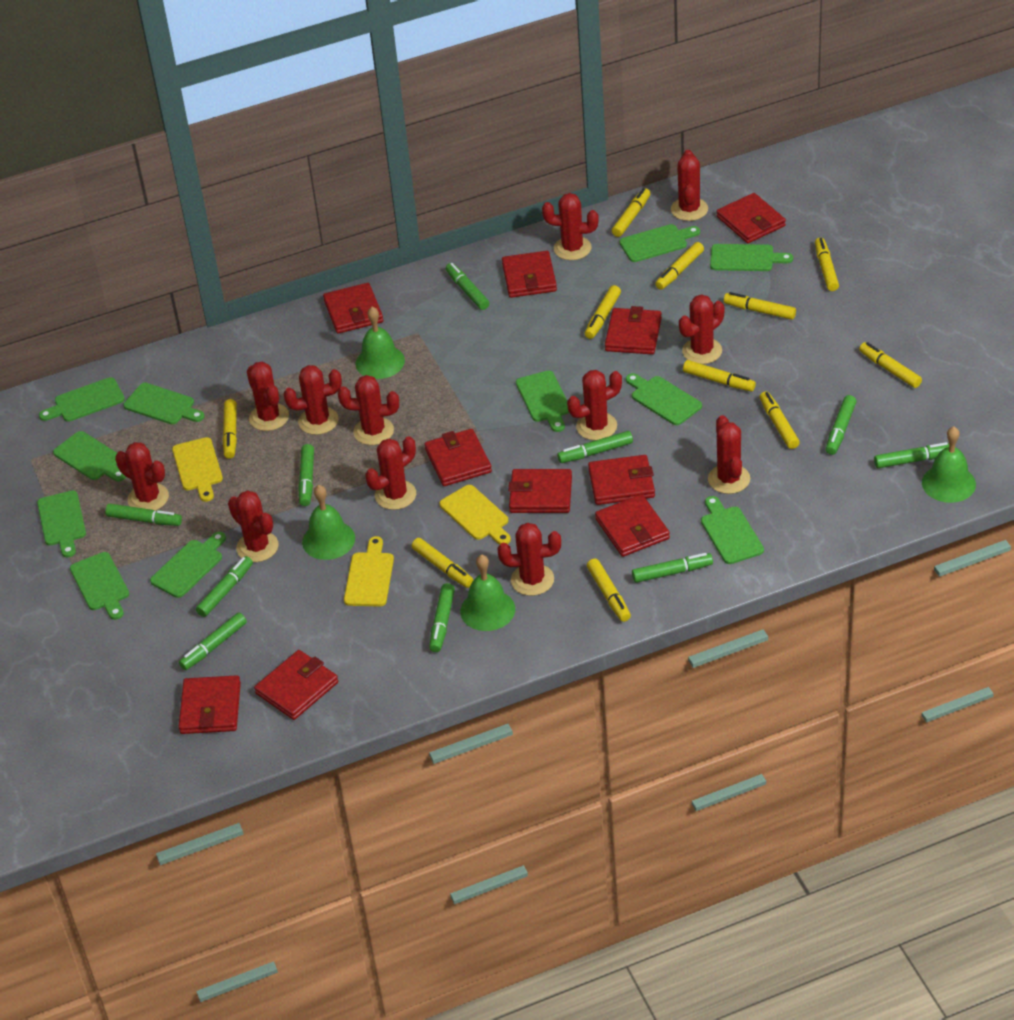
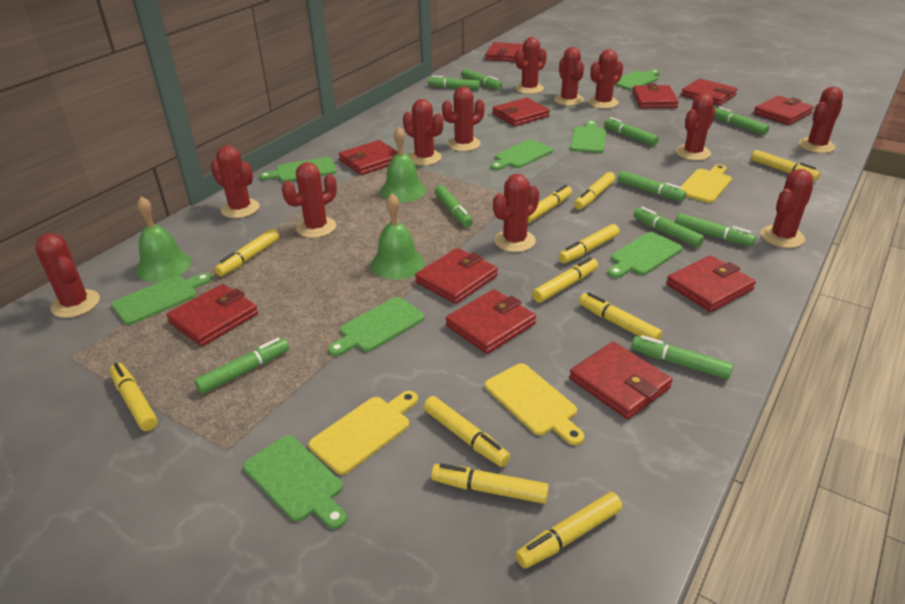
green bell: [302,485,355,560] [355,307,405,379] [460,554,515,631] [922,427,976,503] = 4 -> [136,196,191,282] [371,194,425,280] [380,127,426,202] = 3
green cutting board: [37,491,86,557] [39,377,125,422] [53,431,126,482] [70,552,129,620] [123,383,204,425] [150,532,226,598] [516,370,569,432] [619,224,700,262] [626,373,702,425] [701,496,764,564] [710,244,793,271] = 11 -> [111,273,212,325] [243,435,347,529] [259,157,337,182] [328,297,425,356] [491,140,553,170] [570,120,606,153] [608,232,682,278] [614,69,660,90] = 8
red wallet: [179,675,241,734] [254,650,338,720] [323,283,383,334] [424,429,492,486] [502,251,557,298] [508,469,572,513] [588,455,655,505] [595,494,670,557] [605,306,662,354] [717,193,786,243] = 10 -> [166,284,258,347] [339,140,398,175] [415,248,498,304] [446,289,536,354] [485,42,523,62] [493,98,550,126] [569,342,672,419] [632,83,679,108] [666,255,756,312] [681,79,737,106] [754,96,814,125] = 11

